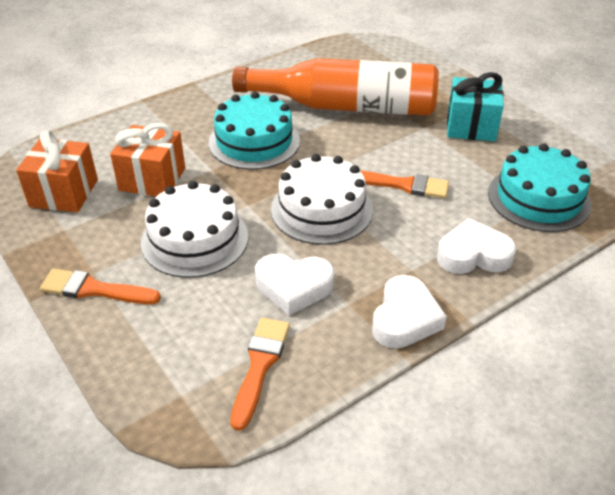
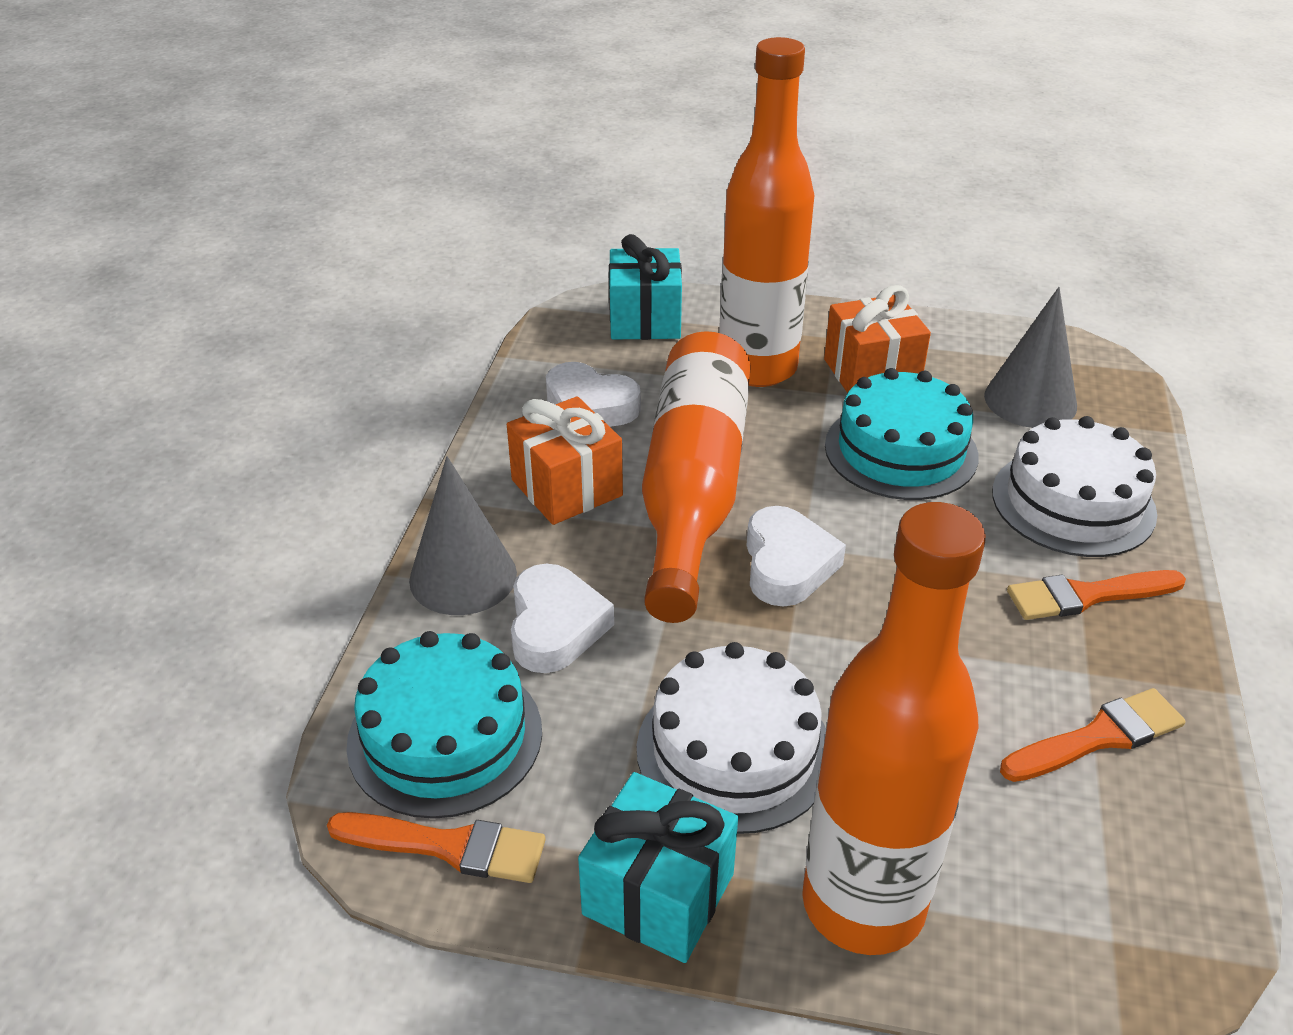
grey cone: none = 0 -> [409,456,517,615] [984,287,1077,428] = 2
orange bottle: [232,58,439,116] = 1 -> [642,331,751,623] [719,37,814,387] [802,502,986,955] = 3
turquoise gift: [447,72,504,141] = 1 -> [578,772,738,963] [609,234,682,340] = 2

